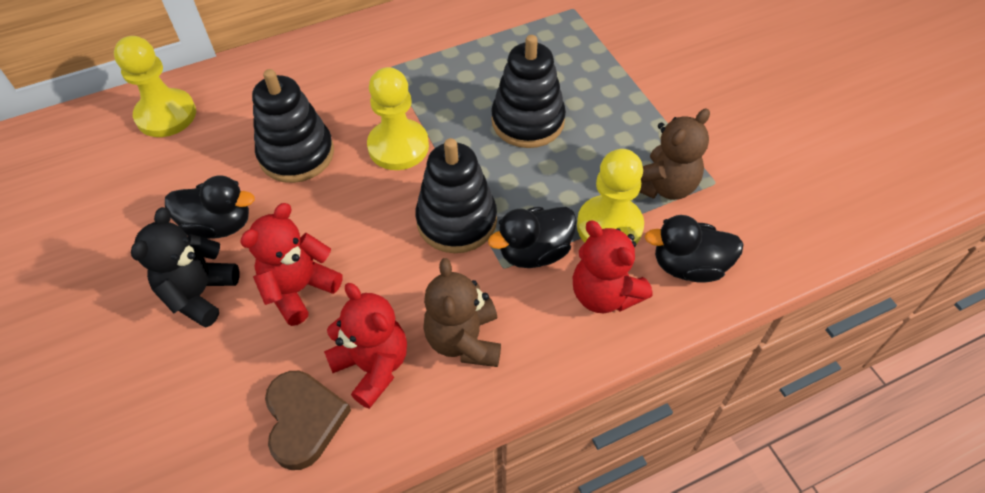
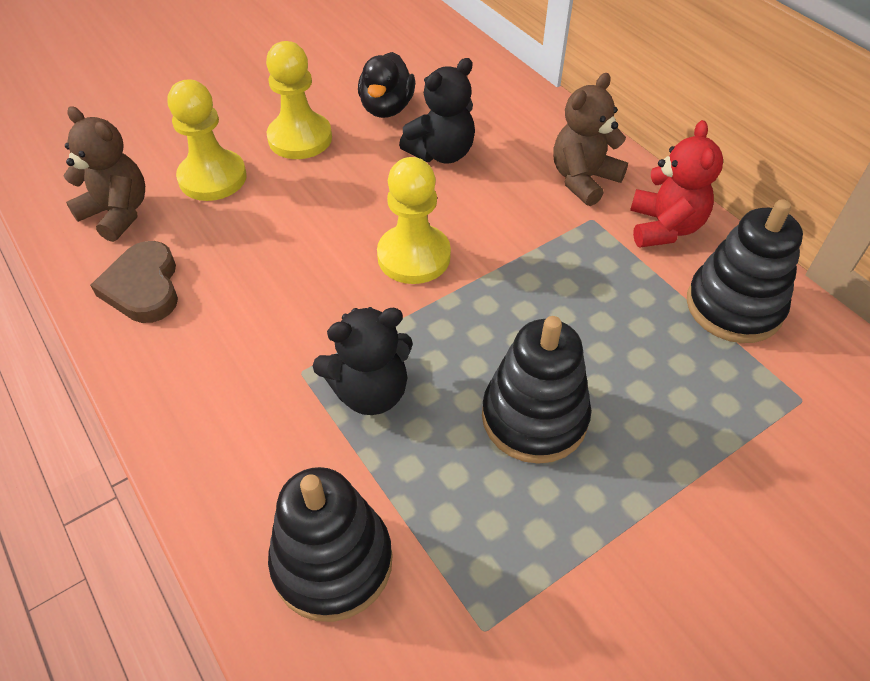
black duck: [165,175,255,239] [488,207,577,268] [645,215,744,283] = 3 -> [358,52,415,118] = 1
black teddy bear: [131,207,239,327] = 1 -> [313,307,413,415] [399,58,475,164] = 2
red teddy bear: [240,203,343,326] [324,283,407,409] [573,220,652,314] = 3 -> [630,120,723,247] = 1

